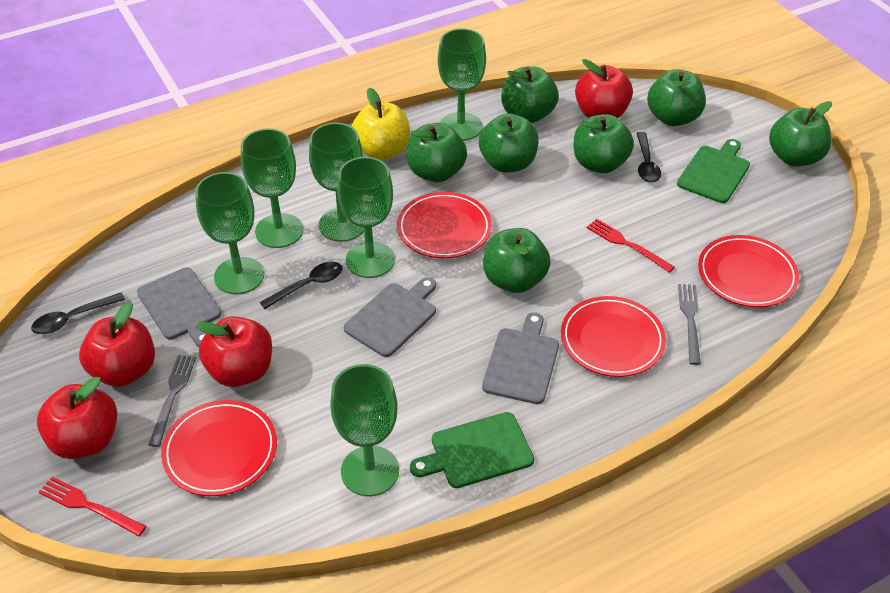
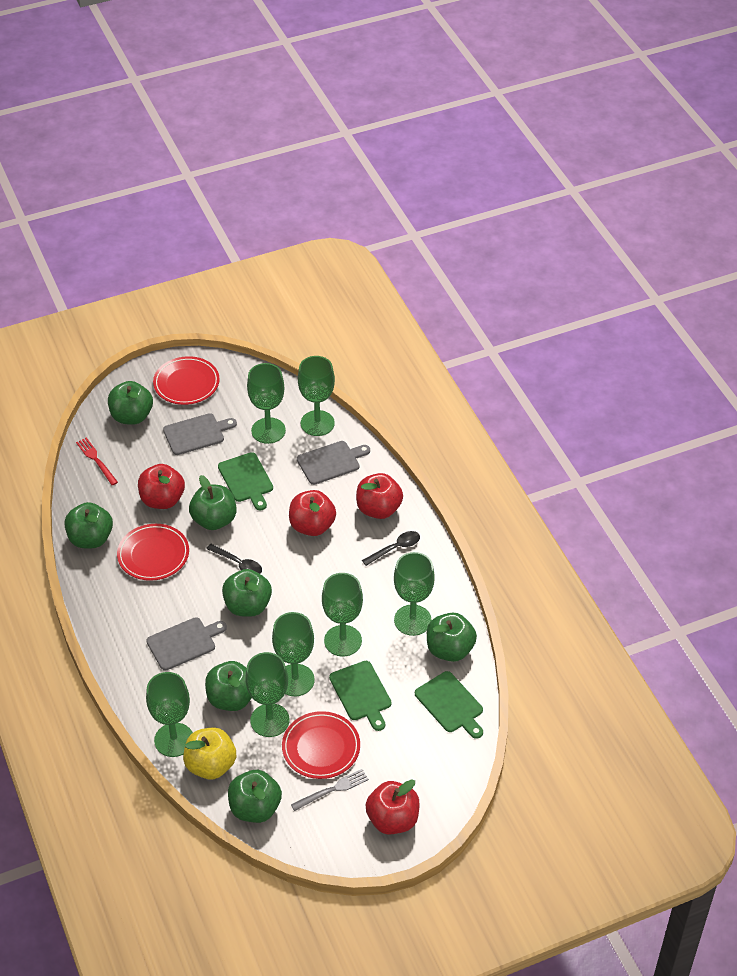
black spoon: [31,293,125,334] [260,262,343,309] [637,132,661,183] = 3 -> [206,544,262,574] [362,531,420,566] = 2
green cutting board: [410,412,534,488] [677,139,750,203] = 2 -> [218,452,273,511] [329,661,392,731] [415,671,483,739] = 3
green goblet: [195,172,264,294] [241,129,303,248] [309,123,364,242] [330,364,399,496] [337,157,395,278] [438,28,486,141] = 6 -> [146,672,193,757] [245,652,290,737] [247,363,286,444] [272,612,315,696] [298,356,335,436] [322,573,363,657] [394,552,435,636] = 7
grey fork: [148,355,196,447] [678,284,701,365] = 2 -> [291,769,369,811] = 1
red fork: [39,477,147,536] [586,219,675,273] = 2 -> [76,437,118,485] = 1
red plate: [161,400,277,496] [397,192,492,258] [561,296,666,377] [698,235,799,307] = 4 -> [117,524,189,581] [153,356,220,405] [282,711,360,779] = 3

